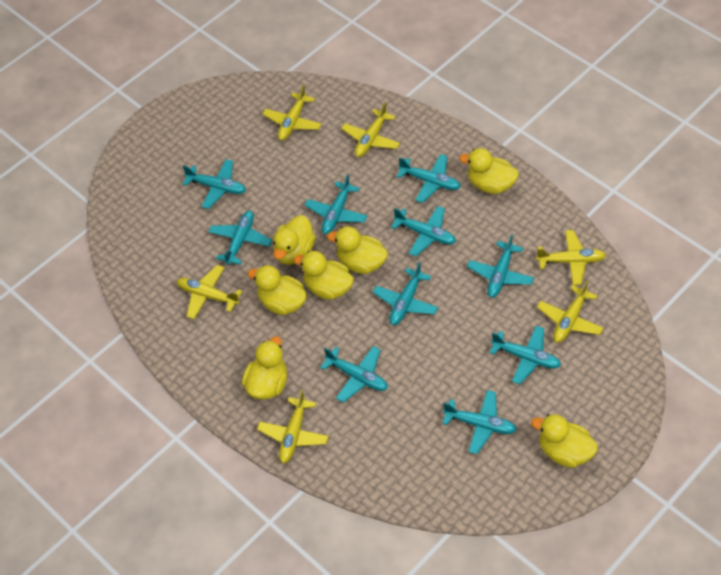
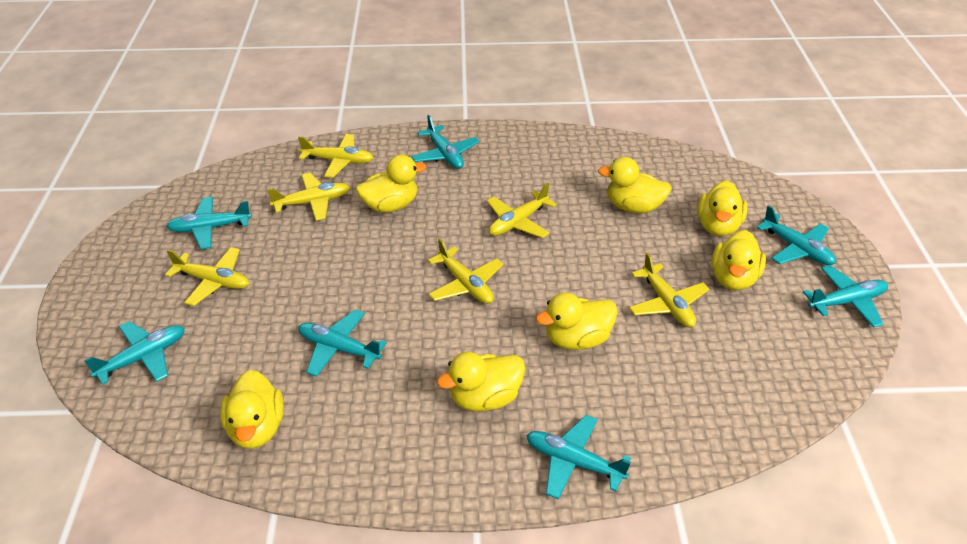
turquoise plane: [182,159,246,209] [208,211,272,265] [305,174,367,234] [320,346,388,402] [373,262,438,325] [391,206,456,257] [396,154,461,203] [442,390,517,454] [467,234,534,298] [489,326,561,384] = 10 -> [84,321,185,385] [166,197,252,249] [298,309,387,377] [411,115,479,169] [526,415,631,499] [756,205,836,265] [803,265,888,328] = 7

